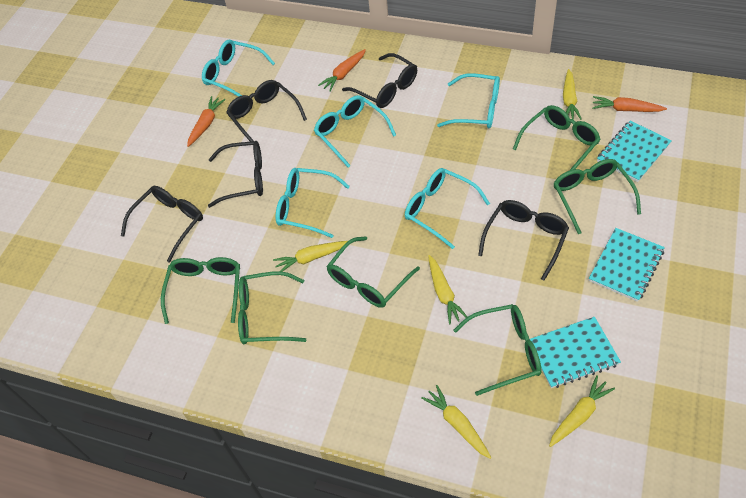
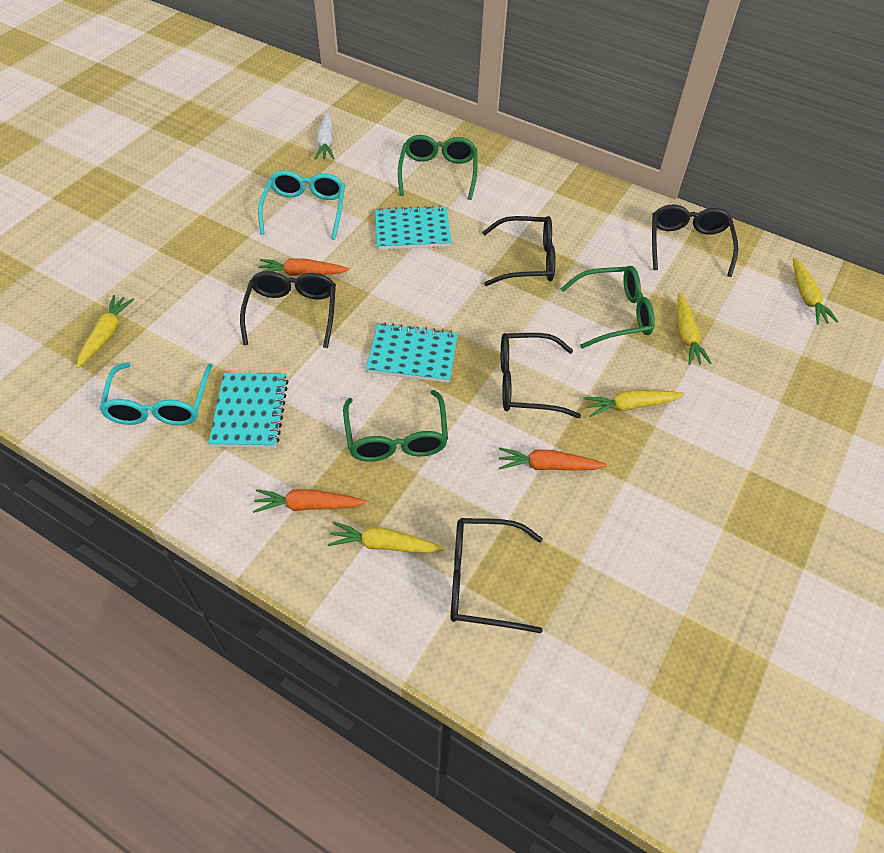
green glasses: [161,257,240,324] [238,271,306,344] [326,236,420,308] [453,304,541,396] [513,105,601,171] [553,159,641,234] = 6 -> [343,390,448,461] [398,135,478,200] [561,266,655,349] = 3
turquoise glasses: [202,40,275,97] [276,168,350,238] [314,95,396,168] [405,168,490,249] [437,73,500,128] = 5 -> [99,362,213,425] [258,170,345,240] = 2
white carrot: none = 0 -> [315,111,334,160] = 1

